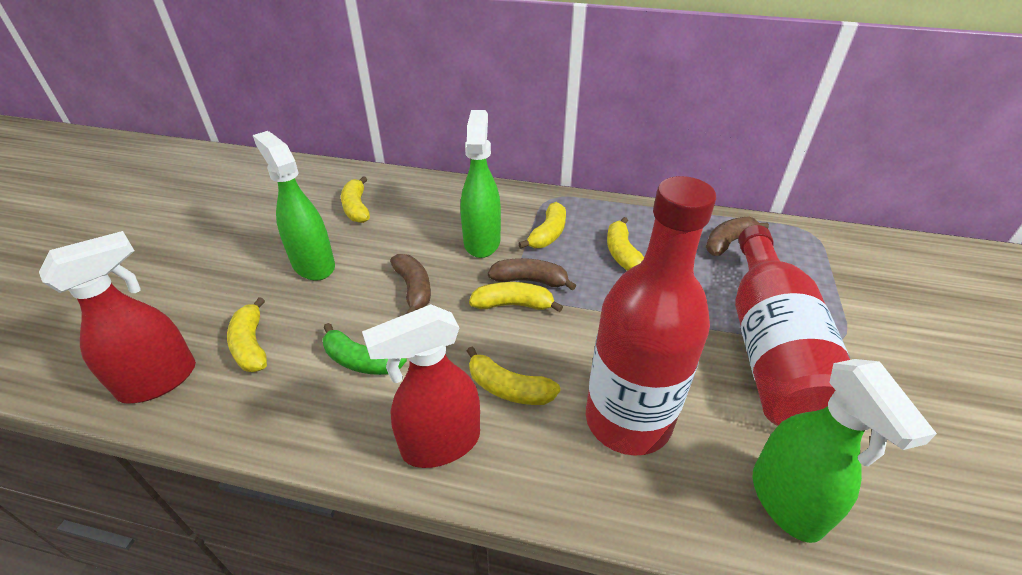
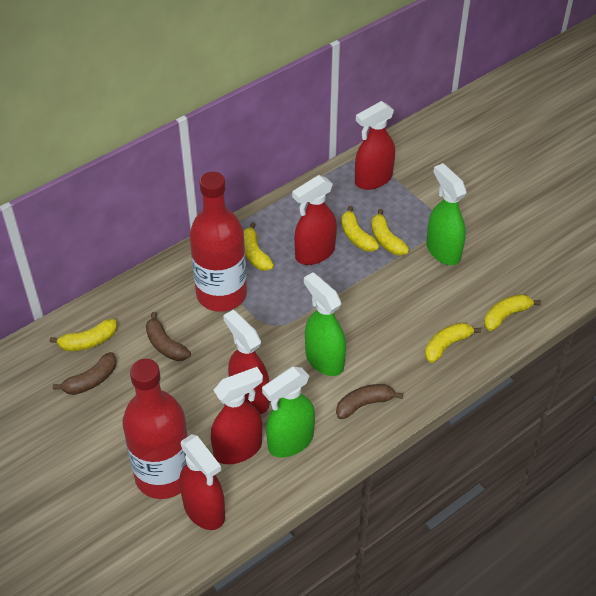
green banana: [322,323,407,375] = 1 -> none = 0
red spray bottle: [39,231,196,404] [362,304,480,468] = 2 -> [179,434,225,530] [211,367,263,464] [223,310,270,414] [292,175,337,265] [355,101,395,190] = 5

